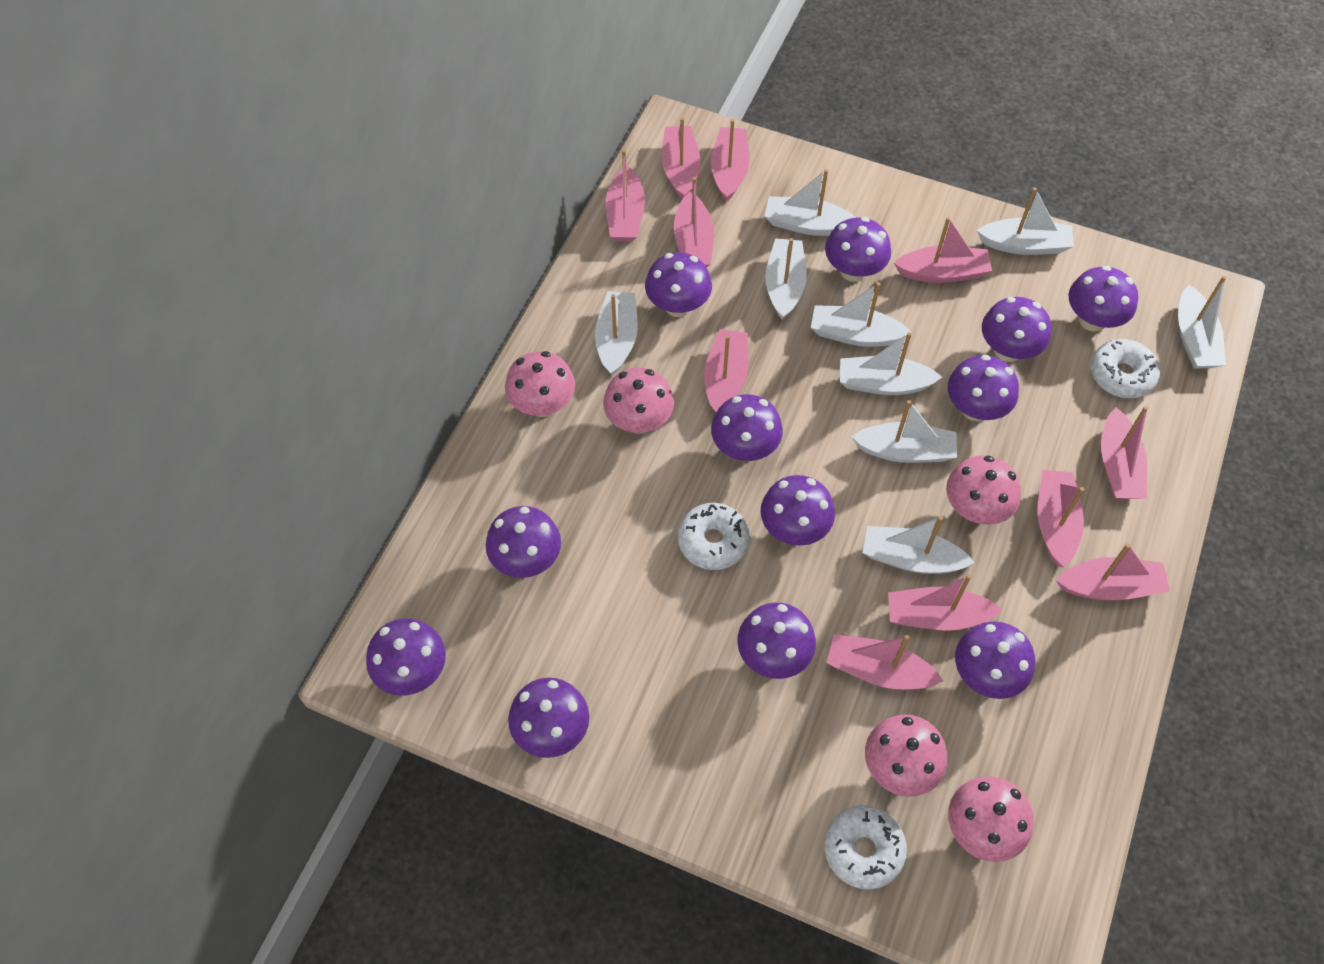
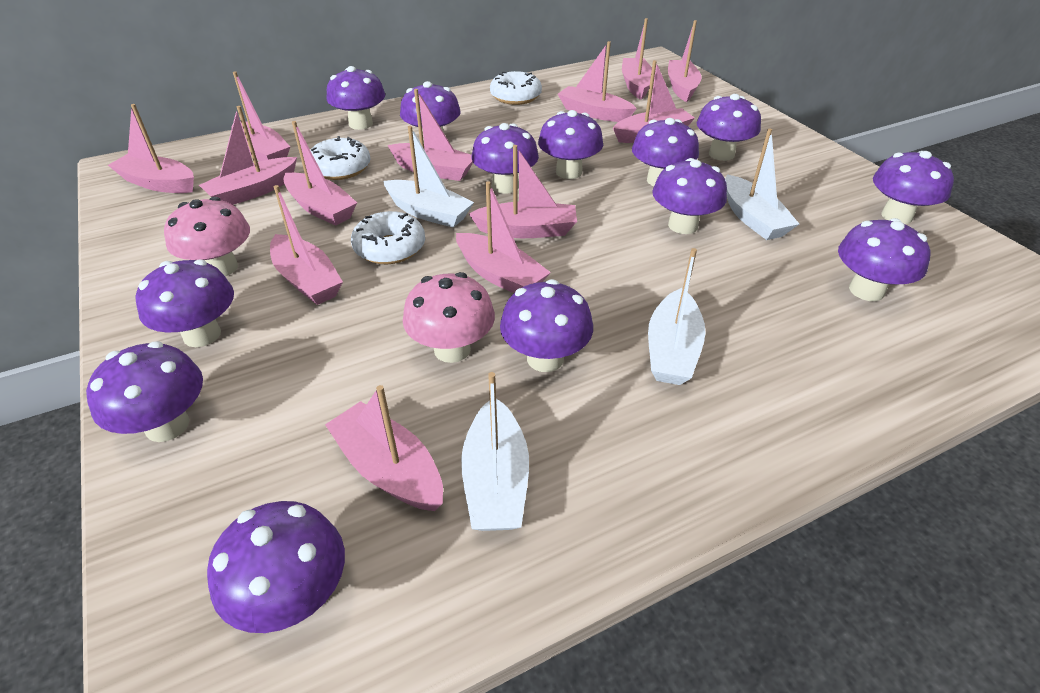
pink boat: [606,149,645,242] [662,118,701,199] [674,177,714,267] [704,329,748,412] [711,119,750,201] [827,634,943,690] [888,574,1002,631] [894,217,992,283] [1038,470,1084,567] [1056,543,1170,600] [1101,406,1148,499] = 11 -> [108,104,194,193] [199,106,297,205] [231,71,290,161] [270,185,343,305] [283,121,357,226] [325,385,443,511] [387,89,473,181] [456,181,551,293] [469,145,577,238] [558,41,637,122] [613,60,695,143] [622,18,655,99] [668,20,702,102] = 13
pink mushroom: [505,351,575,417] [603,368,674,433] [865,714,947,797] [946,455,1021,525] [948,776,1034,862] = 5 -> [164,197,250,276] [403,272,495,363] = 2
purple mushroom: [366,618,446,696] [486,506,561,578] [508,678,589,758] [645,252,712,317] [711,394,783,461] [737,602,816,679] [761,475,835,546] [825,217,891,282] [948,355,1019,421] [955,621,1035,699] [982,297,1051,362] [1069,266,1138,332] = 12 -> [86,341,203,442] [135,259,234,347] [207,501,345,633] [327,66,385,130] [400,81,461,140] [471,123,539,194] [500,279,593,372] [538,110,603,179] [632,118,699,186] [652,158,727,234] [697,94,761,161] [838,218,931,301] [873,151,954,224] = 13
white boat: [595,291,638,376] [764,169,856,236] [765,238,807,320] [811,282,912,347] [840,332,942,395] [852,400,957,463] [863,516,975,574] [977,187,1074,255] [1178,276,1226,368] = 9 -> [383,126,474,228] [461,372,529,531] [648,248,706,385] [725,128,799,240] = 4

